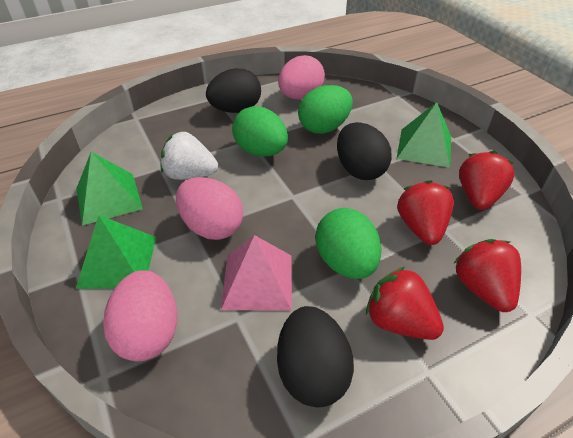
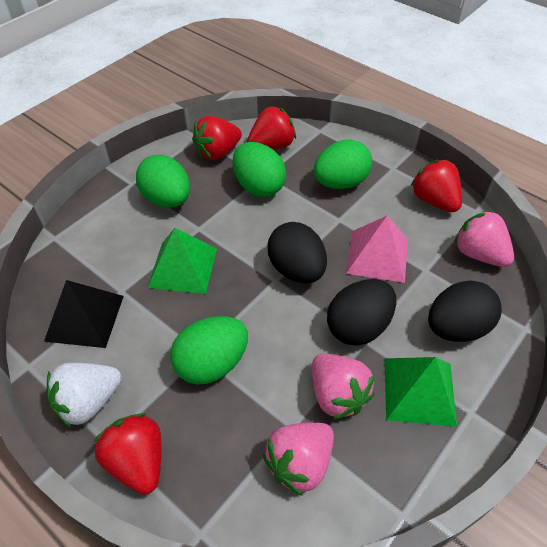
black pyramid: none = 0 -> [44,280,124,348] = 1
green egg: [232,106,288,156] [298,85,353,134] [315,208,381,279] = 3 -> [136,155,190,208] [170,316,248,385] [233,142,286,197] [314,140,372,189] = 4
green pyramid: [76,152,143,226] [76,215,156,289] [397,102,451,168] = 3 -> [147,228,217,294] [384,357,457,427] = 2
pink egg: [103,270,177,361] [176,177,243,240] [278,55,325,99] = 3 -> none = 0
pink strawberry: none = 0 -> [263,422,334,496] [312,354,375,420] [454,210,514,267] = 3

